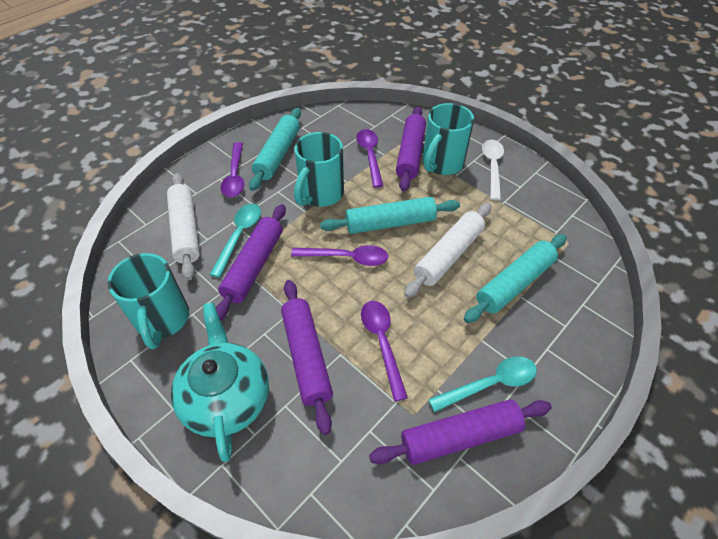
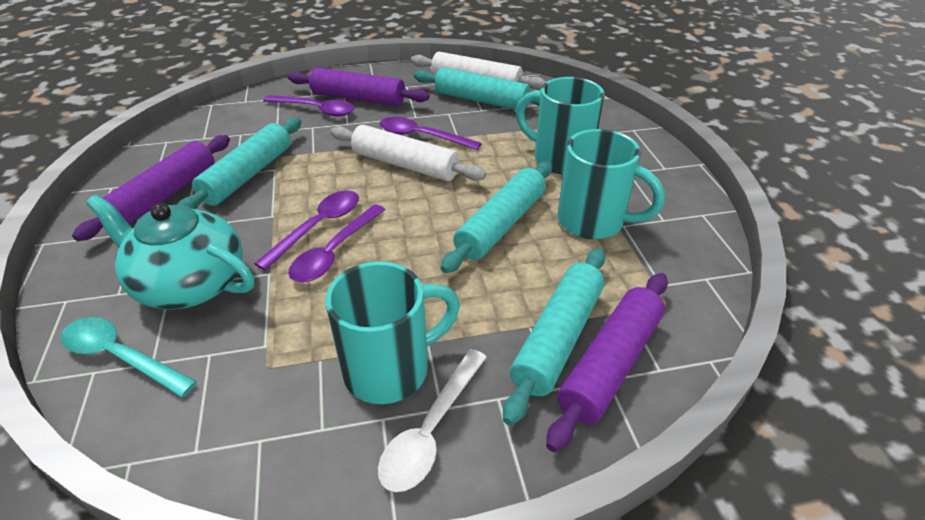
purple rolling pin: [215,204,286,321] [281,280,333,435] [369,399,552,465] [396,107,426,191] = 4 -> [72,135,230,241] [288,67,429,106] [546,273,668,452] = 3
turquoise rolling pin: [249,108,301,191] [320,197,460,234] [464,234,567,323] = 3 -> [177,118,301,209] [413,67,540,110] [440,162,552,273] [503,248,605,426] = 4
turquoise spoon: [209,204,261,278] [428,356,537,412] = 2 -> [61,317,197,397] = 1

